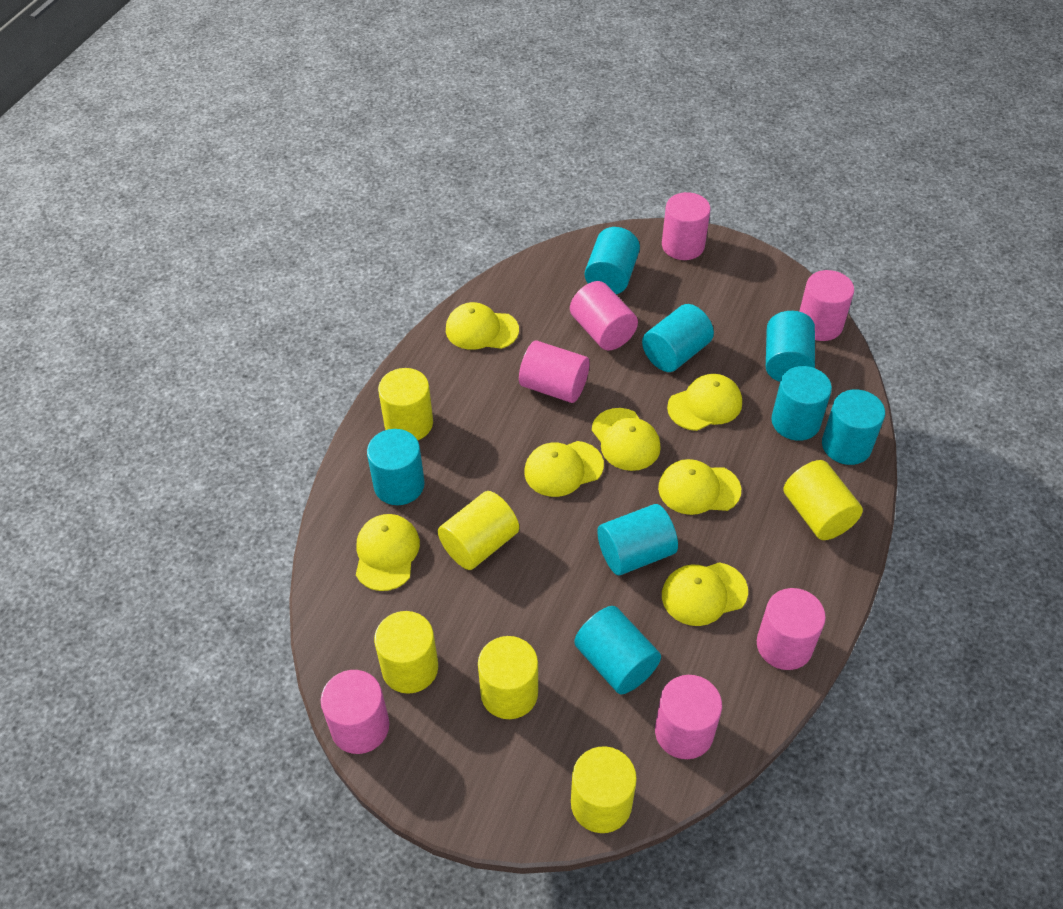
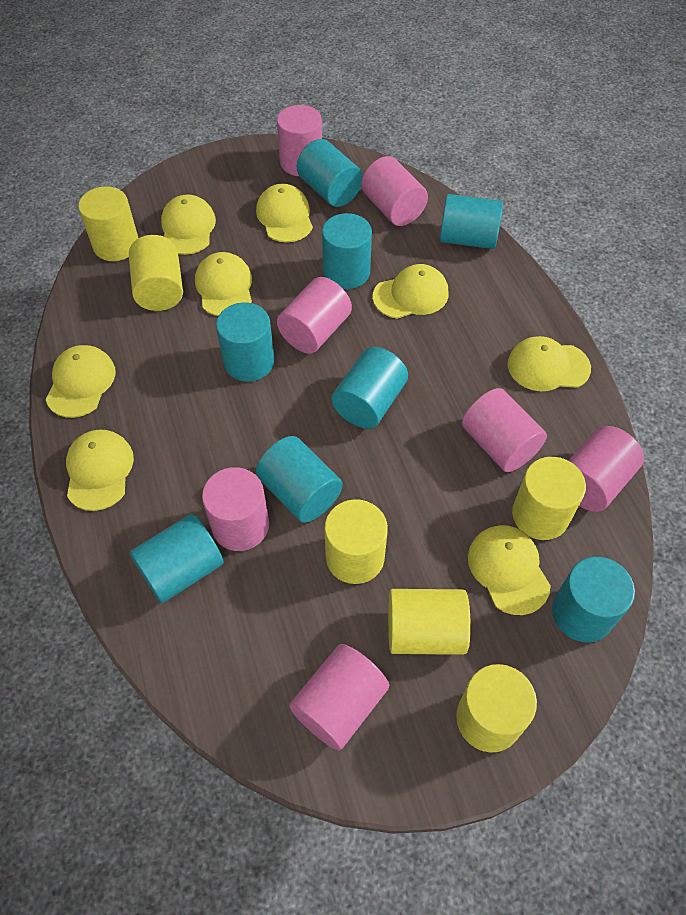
yellow cap: [356,514,420,591] [446,302,519,350] [524,441,604,497] [592,408,661,471] [658,459,741,515] [662,562,748,626] [667,374,742,431] = 7 -> [46,345,116,418] [66,429,134,511] [161,194,216,255] [195,252,252,316] [256,184,313,242] [373,264,449,319] [468,525,551,615] [508,336,591,391] = 8

